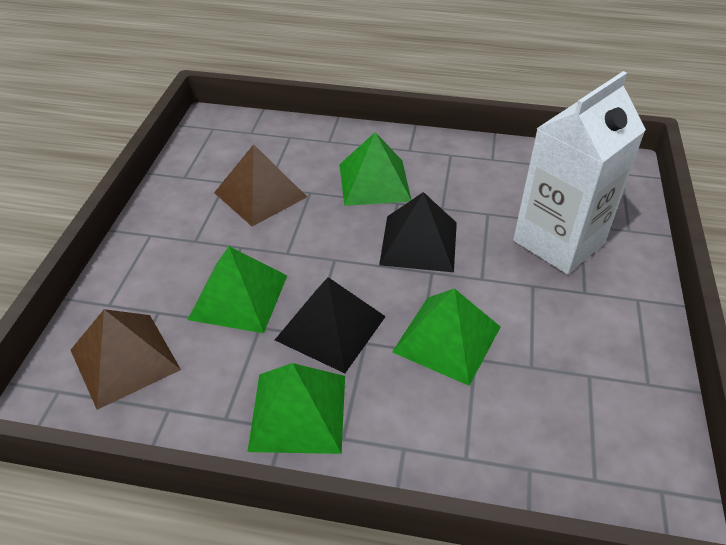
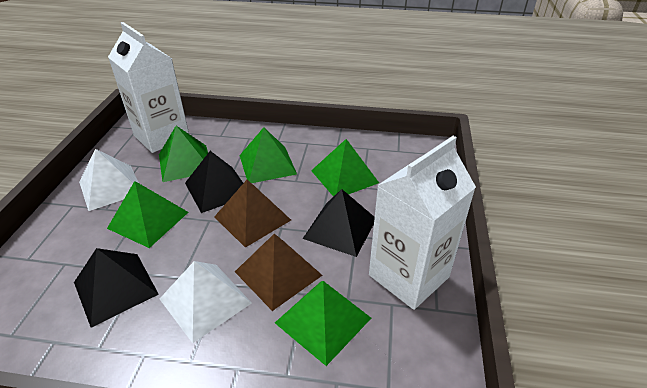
black pyramid: [275,277,386,373] [379,192,457,272] = 2 -> [74,248,159,328] [185,151,243,213] [303,189,375,257] = 3
green pyramid: [188,246,287,333] [248,363,345,454] [339,132,411,206] [392,288,500,386] = 4 -> [107,181,189,248] [159,126,208,182] [239,127,297,183] [275,281,371,366] [311,139,379,197] = 5
white carton: [513,71,646,275] = 1 -> [108,22,189,153] [369,136,476,310] = 2
white pyramid: none = 0 -> [79,149,139,211] [160,261,251,343] = 2

